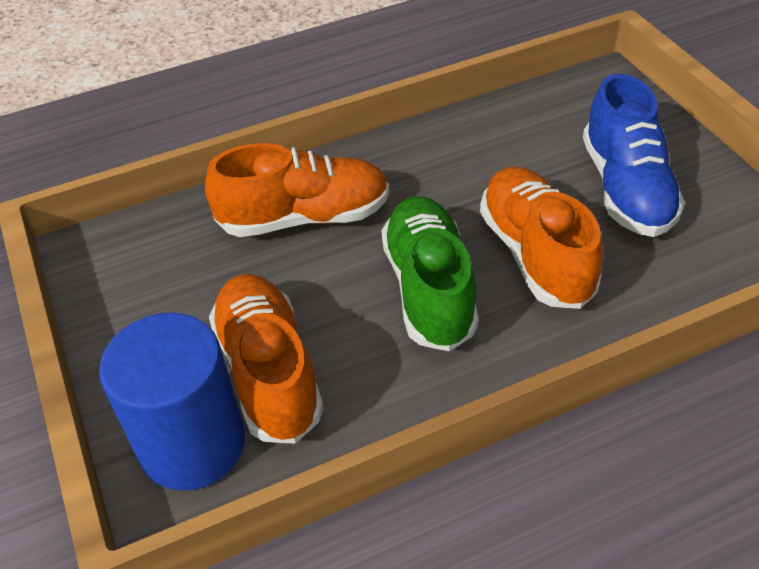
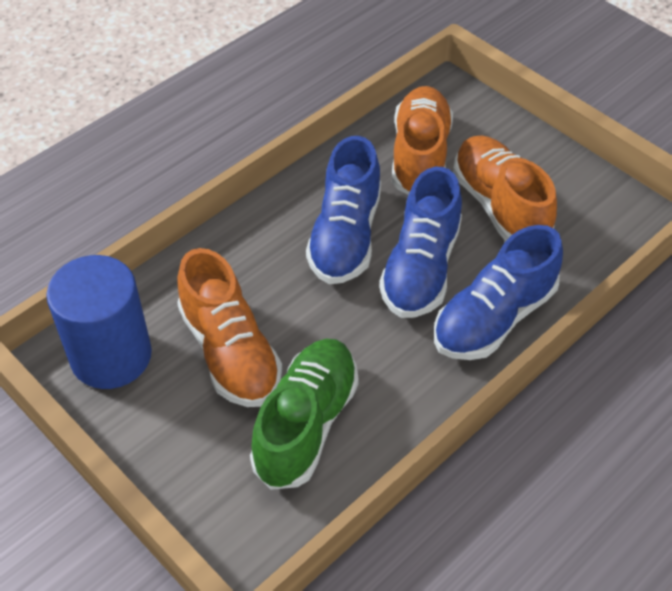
blue shoe: [583,74,685,237] = 1 -> [306,136,381,284] [379,167,462,318] [434,225,563,360] = 3

